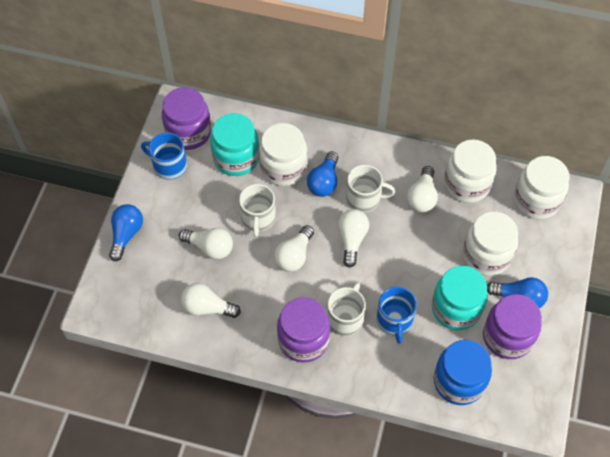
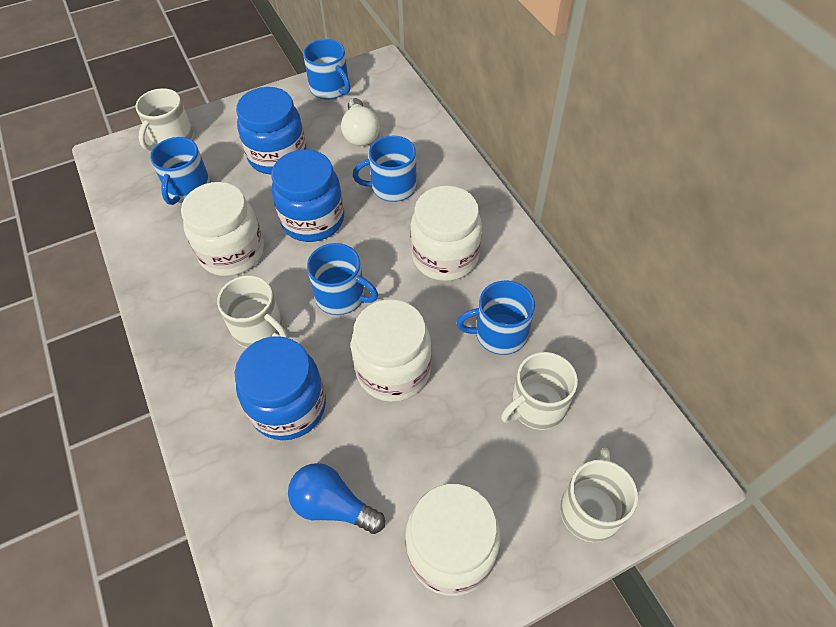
blue jar: [434,340,492,405] = 1 -> [234,336,326,440] [236,87,307,175] [272,149,344,242] = 3
blue light bulb: [109,204,143,261] [307,151,339,197] [487,277,548,308] = 3 -> [288,463,385,534] = 1
blue mug: [141,132,187,180] [377,287,417,343] = 2 -> [150,137,211,205] [303,39,350,100] [307,243,378,315] [353,136,417,202] [456,281,535,355] = 5
purple jar: [162,87,211,150] [277,297,331,363] [483,294,542,359] = 3 -> none = 0
turquoise jar: [210,113,259,176] [432,266,488,330] = 2 -> none = 0
white light bulb: [179,228,233,260] [181,283,241,318] [274,225,314,272] [338,209,369,268] [407,166,438,212] = 5 -> [341,98,380,146] = 1
white mug: [239,184,276,237] [327,283,366,336] [346,165,395,212] = 3 -> [135,88,193,151] [217,275,287,348] [501,352,578,430] [560,448,638,542] = 4

